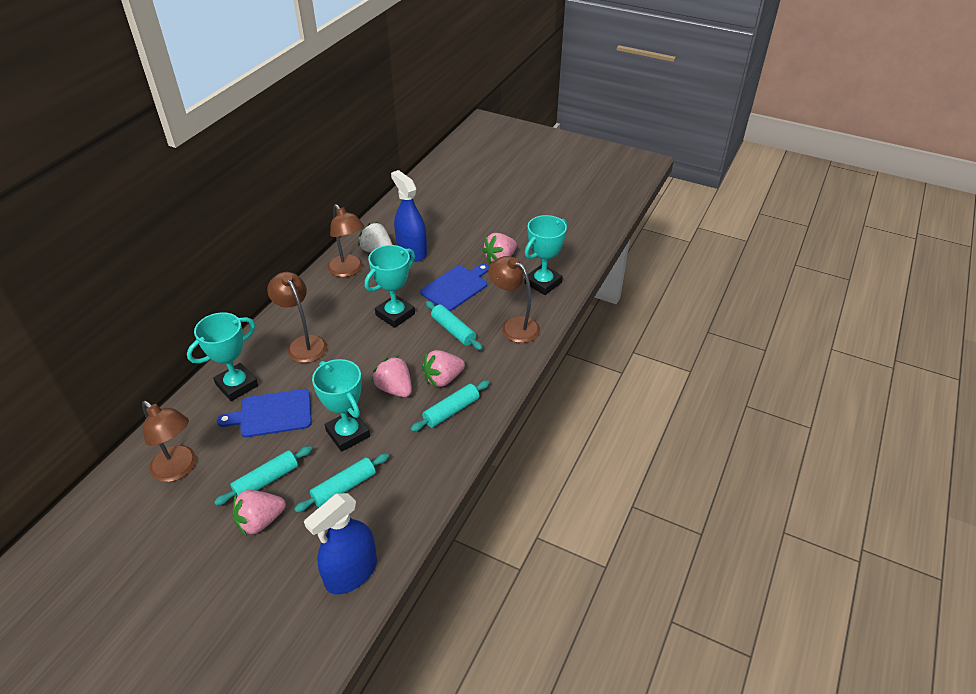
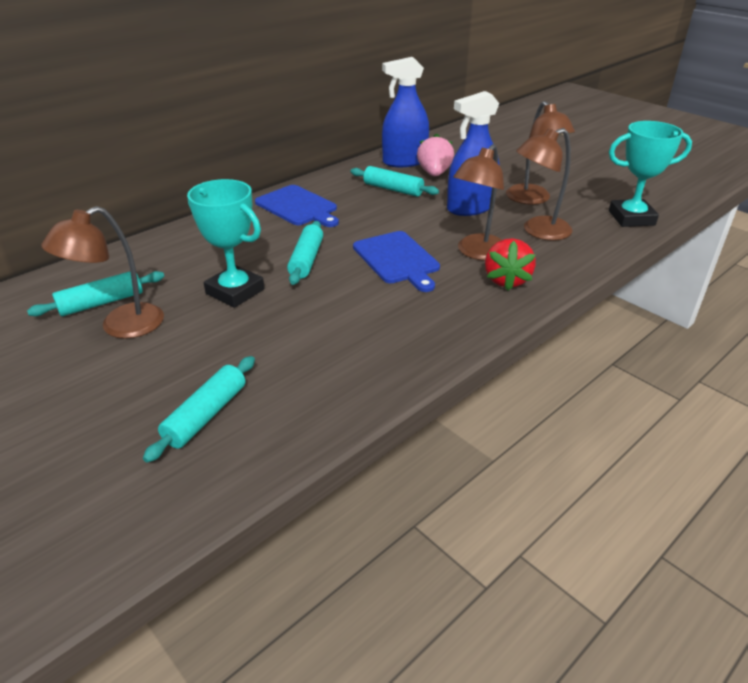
pink strawberry: [233,490,286,536] [372,355,412,397] [422,350,465,387] [482,233,517,264] = 4 -> [417,134,454,176] = 1
red strawberry: none = 0 -> [485,238,536,290] = 1
turquoise trophy: [187,312,258,401] [312,359,370,452] [365,245,415,328] [525,215,567,295] = 4 -> [187,179,264,308] [609,121,692,227] = 2
white strawberry: [358,222,393,253] = 1 -> none = 0

